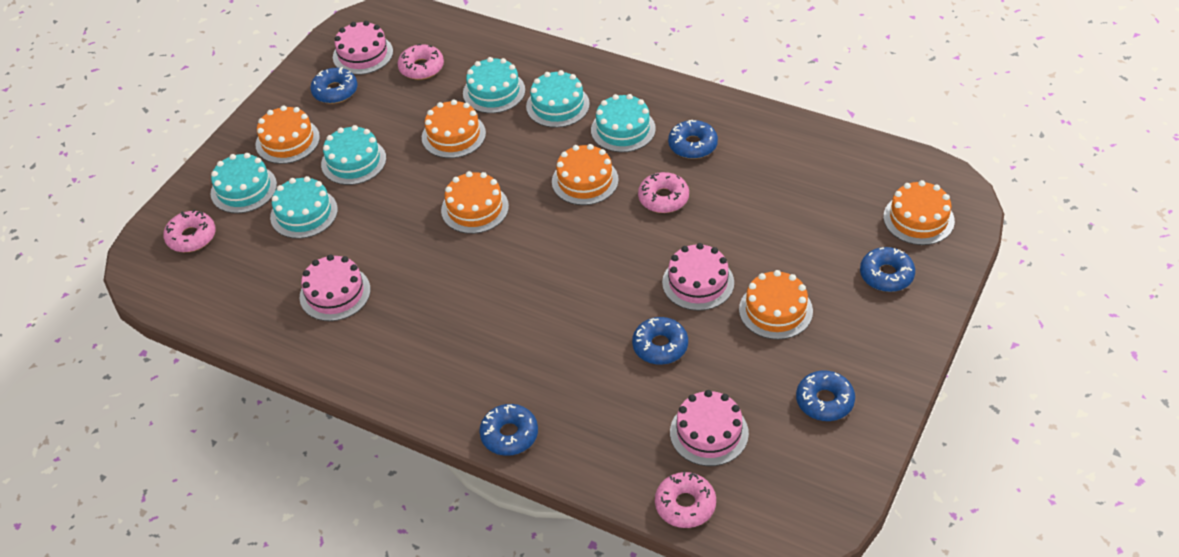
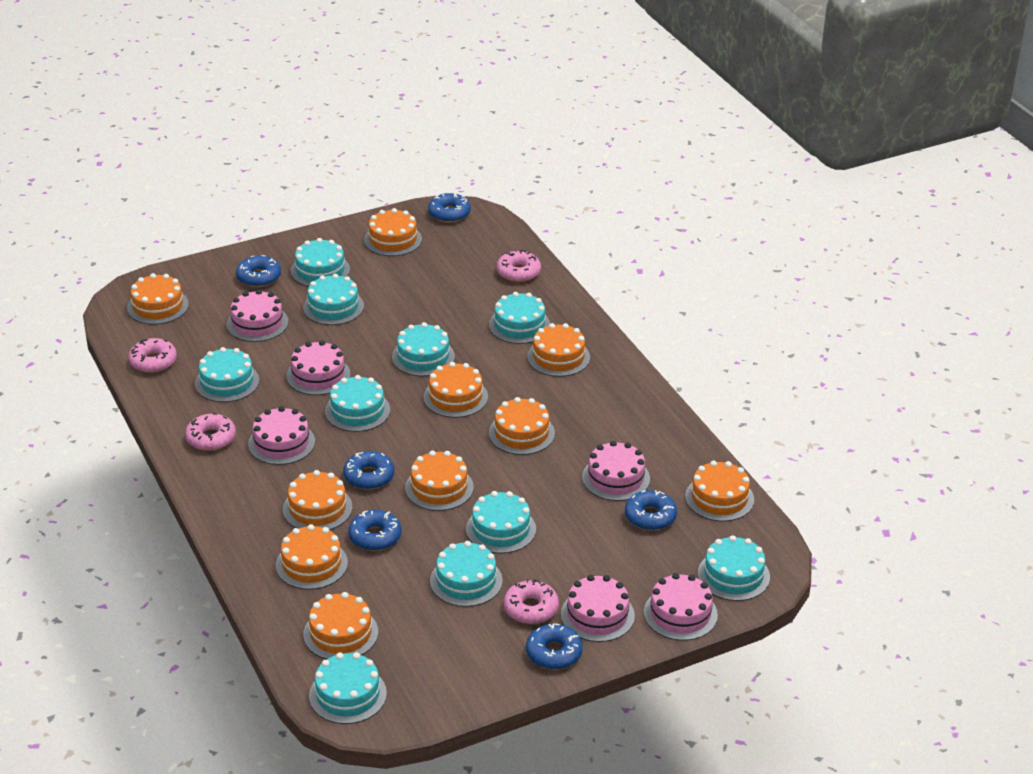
orange cake: [256,105,320,164] [422,100,486,158] [441,171,509,234] [552,144,619,205] [739,270,813,340] [883,180,955,245] = 6 -> [127,273,189,325] [276,524,348,590] [283,470,352,530] [303,592,378,659] [364,208,422,256] [405,451,474,511] [424,362,488,418] [489,397,555,455] [527,323,590,377] [685,460,754,521] = 10
pink cake: [300,254,371,321] [333,21,393,75] [662,243,734,311] [670,390,749,466] = 4 -> [226,289,288,342] [248,406,315,465] [286,340,350,395] [561,575,635,642] [582,441,650,501] [644,573,718,641] = 6
turquoise cake: [211,153,277,213] [270,176,338,239] [321,125,386,185] [463,57,525,113] [526,70,590,128] [591,94,656,152] = 6 -> [195,347,259,402] [291,238,350,287] [303,274,364,325] [309,652,387,724] [325,375,390,432] [392,322,455,376] [430,541,503,607] [466,491,536,554] [489,292,550,344] [698,535,770,601] = 10

